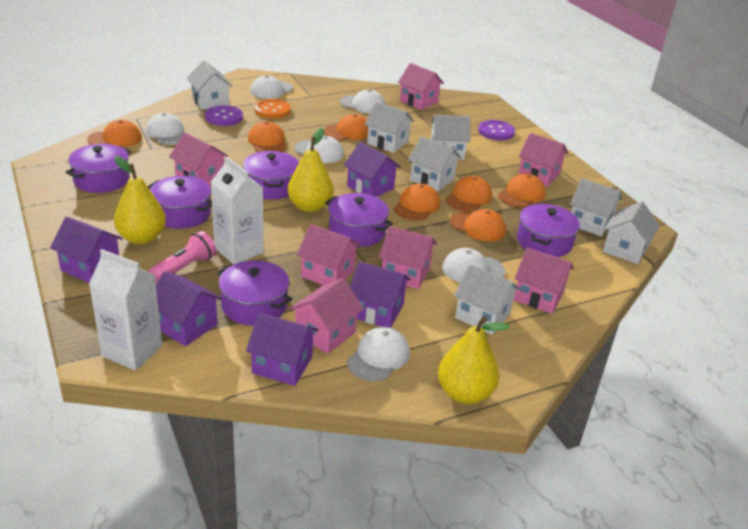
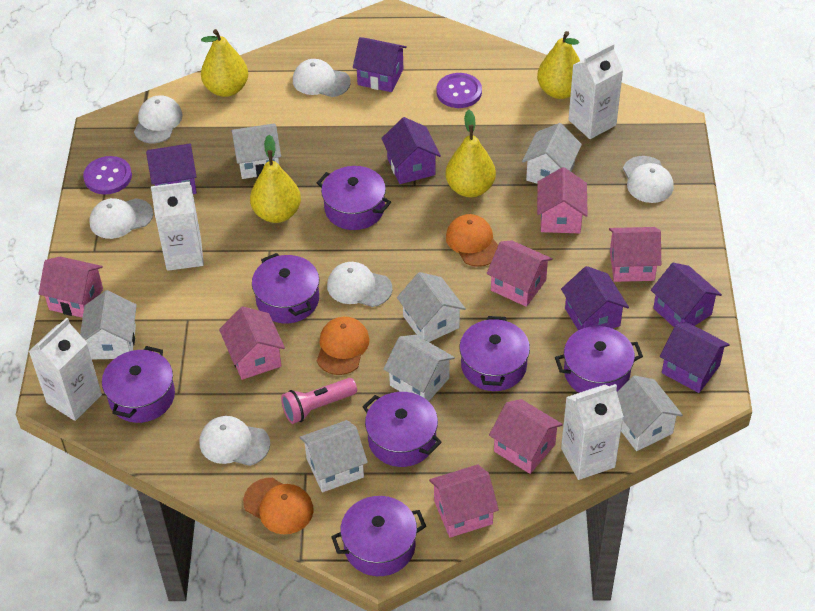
orange button: [254,99,291,119] = 1 -> none = 0
orange cap: [87,120,142,147] [248,121,287,152] [324,114,368,140] [394,183,440,221] [446,176,492,211] [450,209,506,242] [498,173,546,208] = 7 -> [243,478,314,534] [317,317,370,375] [446,214,498,267] = 3
purple house: [50,217,123,283] [156,271,222,346] [246,313,318,386] [344,142,401,197] [350,261,411,328] = 5 -> [146,143,197,194] [353,37,407,92] [381,117,441,184] [561,266,629,330] [651,263,722,327] [660,322,730,393] = 6
purple pot: [66,144,131,193] [147,176,212,229] [217,260,292,326] [243,151,299,200] [325,193,393,247] [517,204,580,257] = 6 -> [102,346,175,423] [252,253,319,323] [317,166,391,230] [331,496,426,576] [363,392,442,467] [459,316,530,391] [555,326,643,393] = 7
white carton: [89,249,162,371] [211,157,264,265] = 2 -> [28,317,102,421] [151,181,204,271] [561,384,624,480] [568,43,623,139] = 4
yellow pear: [114,156,166,244] [287,128,333,212] [438,316,510,404] = 3 -> [201,29,248,97] [250,135,301,223] [445,110,496,197] [537,31,580,99] = 4

